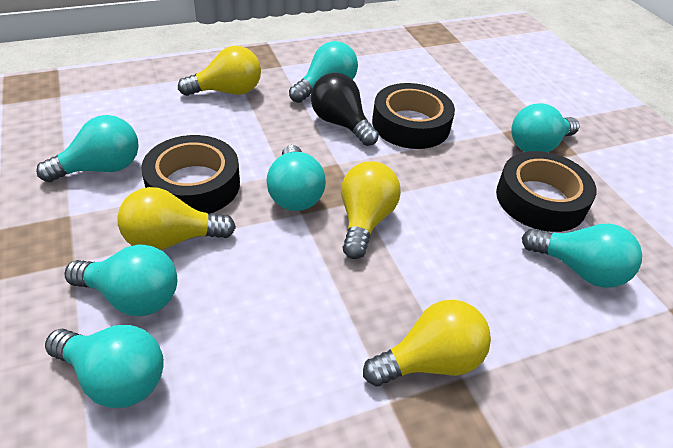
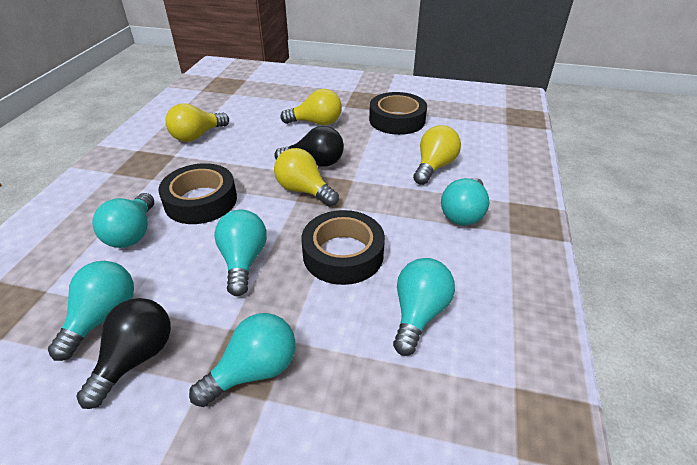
black light bulb: [311,73,379,146] = 1 -> [76,298,171,409] [275,126,344,167] = 2
turquoise light bulb: [36,115,139,182] [45,325,164,408] [65,245,177,316] [267,145,326,211] [289,41,358,103] [511,103,579,152] [522,224,642,288] = 7 -> [48,261,134,361] [92,193,154,248] [189,313,296,407] [214,210,267,296] [393,258,455,356] [441,178,489,225] = 6

